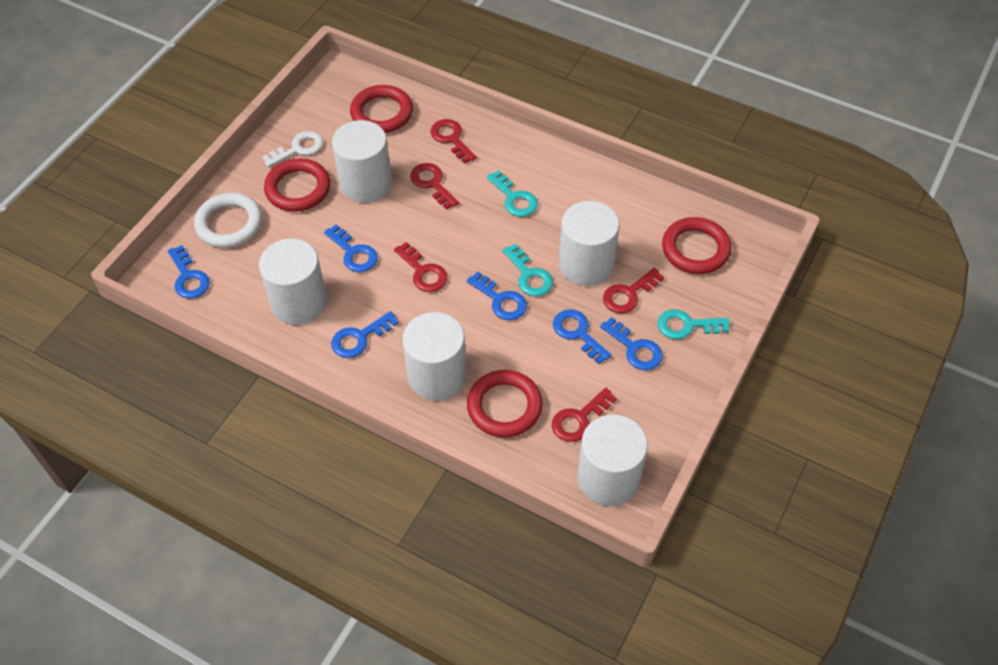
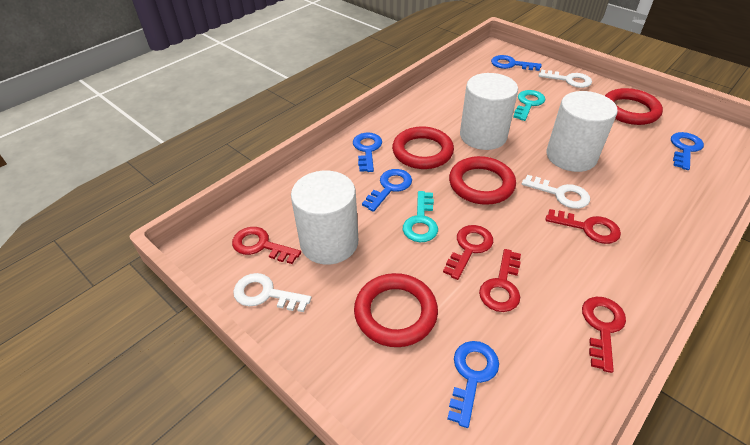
blue key: [168,245,210,299] [324,224,378,272] [331,311,399,358] [467,272,527,320] [553,309,612,364] [600,317,663,370] = 6 -> [353,133,382,172] [362,169,412,212] [447,341,499,428] [491,55,542,71] [671,132,704,170] = 5
turquoise key: [487,170,538,217] [502,243,553,296] [658,309,730,339] = 3 -> [403,191,438,242] [513,90,546,121] = 2
white cylinder: [259,239,327,325] [332,120,392,203] [403,312,467,401] [559,201,619,286] [577,415,648,506] = 5 -> [291,171,358,265] [460,73,518,150] [546,91,618,172] = 3
white key: [262,131,323,167] = 1 -> [233,273,311,312] [522,175,590,209] [539,69,592,88] = 3
white ring: [194,193,262,248] = 1 -> none = 0

